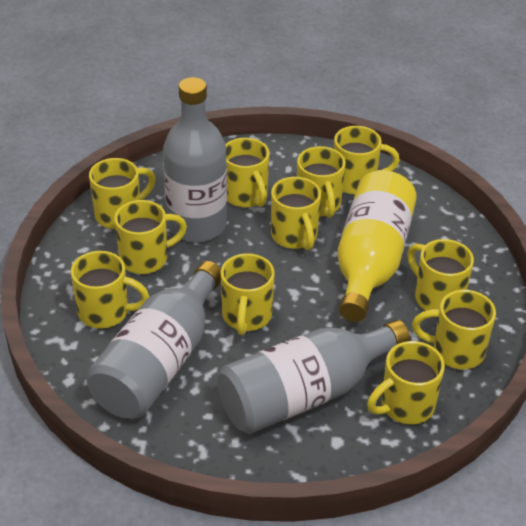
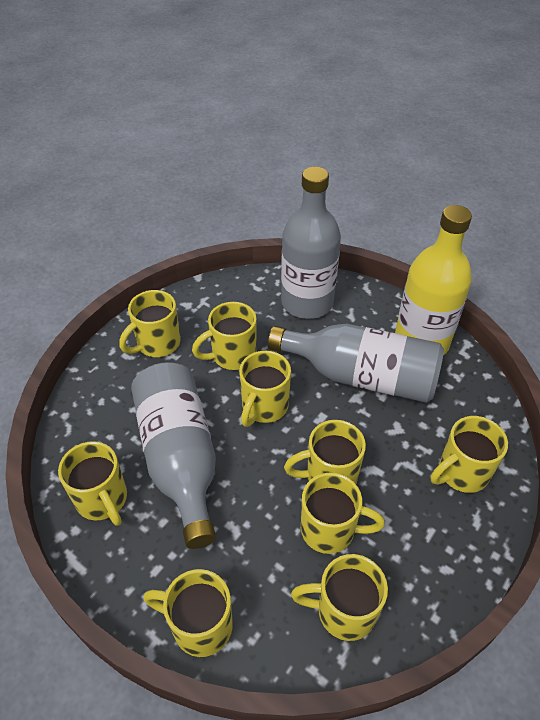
yellow mug: [71,251,150,328] [89,158,156,229] [114,200,187,274] [221,253,274,335] [225,138,269,207] [271,177,321,250] [297,146,346,218] [334,126,400,194] [367,341,445,424] [407,239,474,311] [412,290,496,369] = 11 -> [58,441,127,526] [119,290,181,357] [144,569,233,657] [192,302,257,370] [239,351,291,427] [284,420,366,484] [291,554,388,641] [301,473,385,554] [431,416,508,493] = 9

